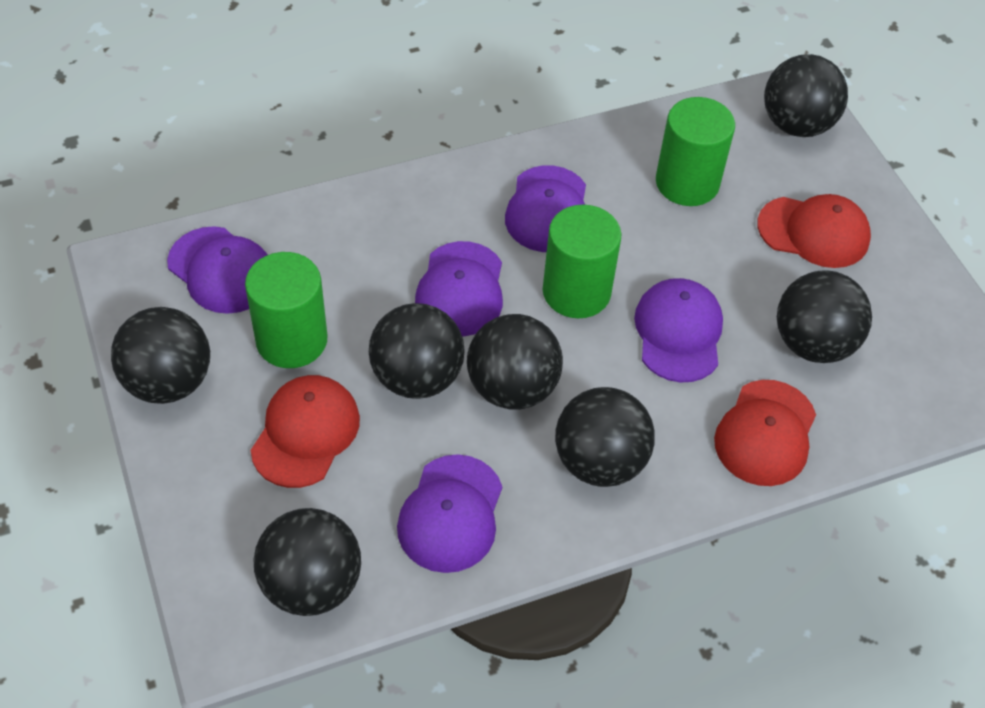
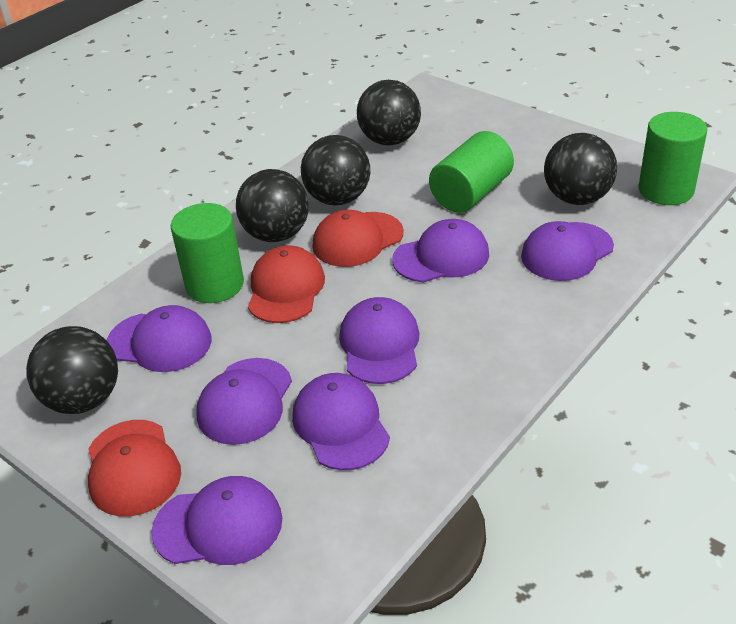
black ball: [111,307,210,404] [253,508,361,616] [369,303,465,399] [467,314,563,410] [555,387,655,487] [764,54,848,137] [777,270,872,363] = 7 -> [26,326,118,414] [236,169,309,242] [301,135,370,206] [357,80,421,146] [544,133,617,205] = 5
purple cap: [167,226,268,314] [397,454,502,573] [415,241,503,336] [505,165,586,252] [634,278,723,382] = 5 -> [107,305,212,372] [151,476,282,565] [196,358,292,445] [292,373,390,470] [339,297,419,384] [392,219,489,283] [521,221,614,281] = 7

